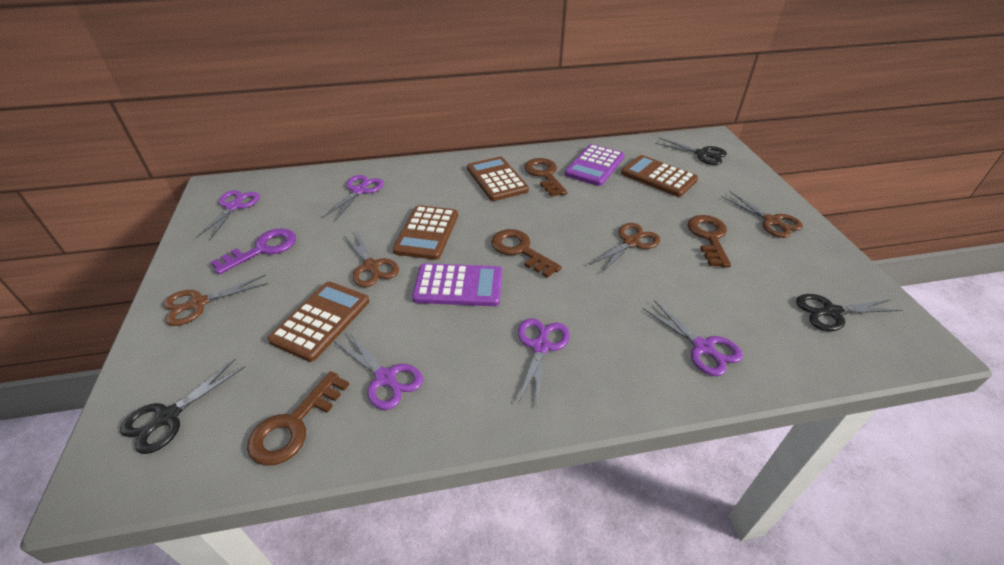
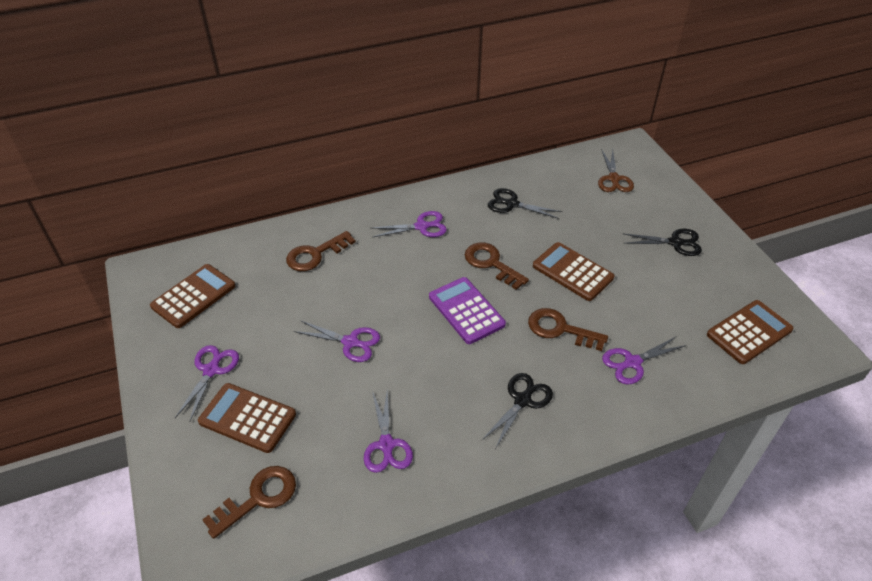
brown scissors: [163,275,269,326] [344,231,399,287] [589,223,660,273] [721,192,803,238] = 4 -> [598,149,634,192] = 1
purple calculator: [412,263,502,306] [565,144,624,186] = 2 -> [429,277,506,344] = 1
purple key: [211,228,296,274] = 1 -> none = 0

